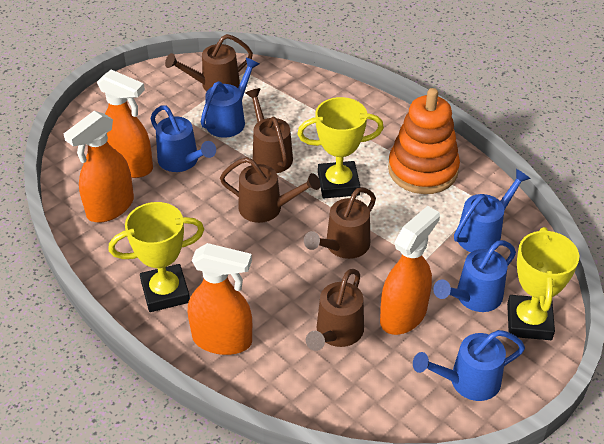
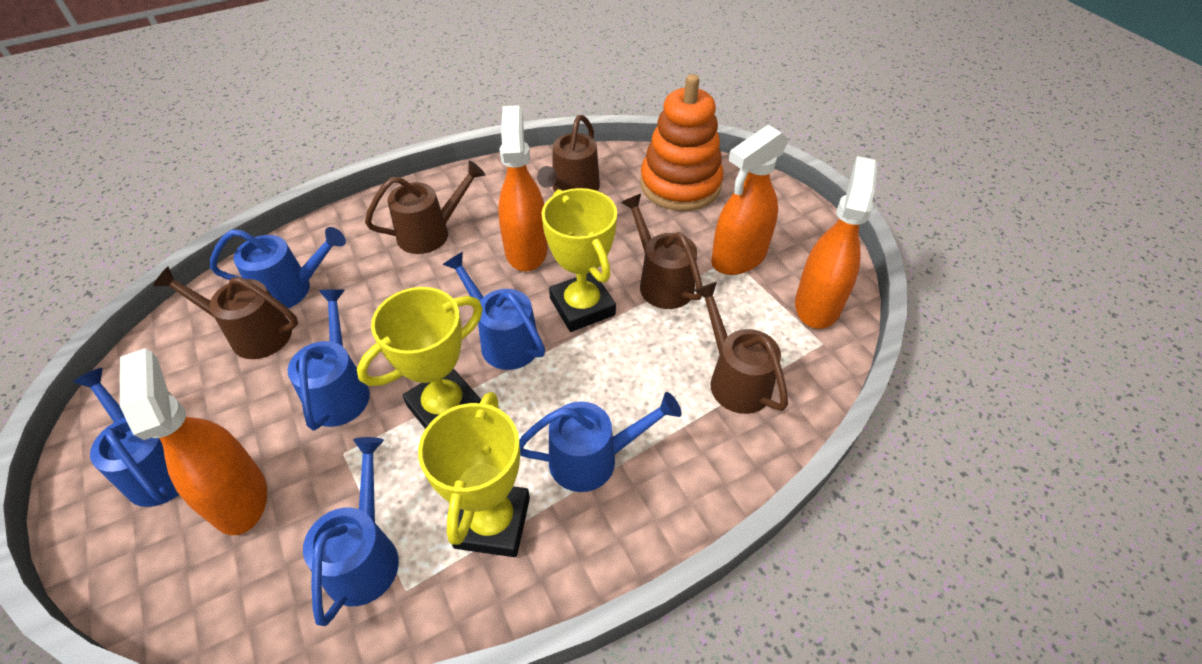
blue watering can: [150,105,216,172] [201,58,259,138] [413,330,525,401] [433,240,516,312] [454,169,531,252] = 5 -> [73,368,179,507] [210,227,346,308] [288,289,370,431] [303,437,399,626] [443,252,545,370] [519,392,682,492] = 6

